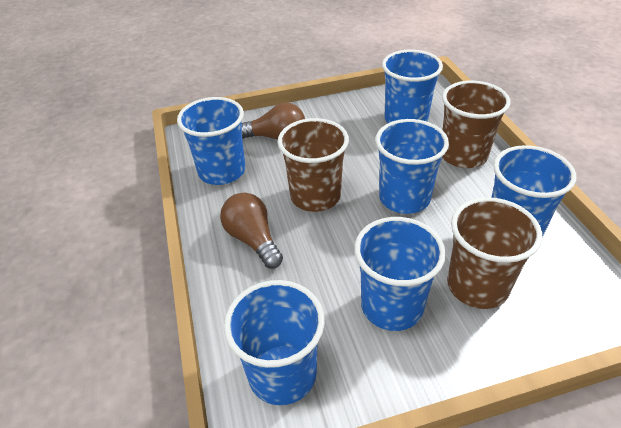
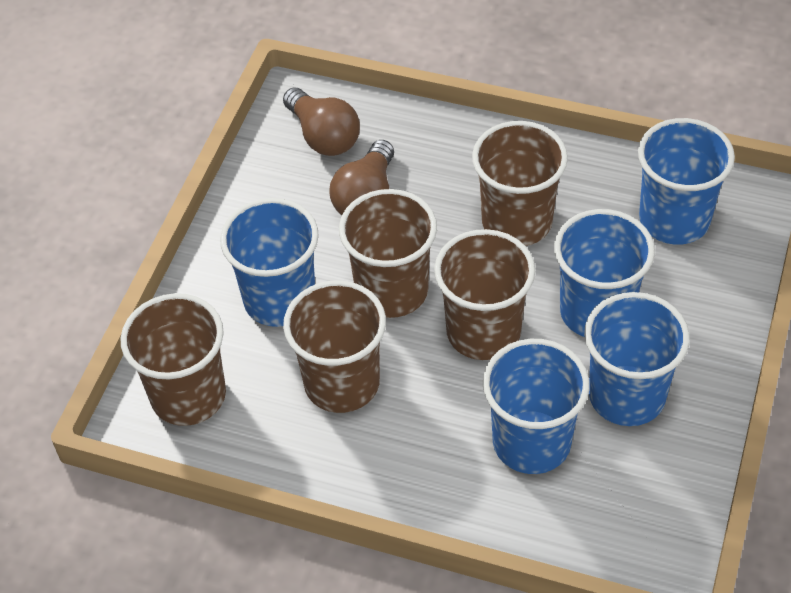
blue cup: [177,97,245,185] [224,280,325,405] [354,217,446,331] [375,119,449,214] [382,50,443,123] [491,145,576,237] = 6 -> [220,198,319,327] [483,339,590,474] [554,209,655,337] [584,292,690,426] [638,118,735,245] = 5
brown cup: [278,118,349,212] [442,81,510,168] [447,197,542,309] = 3 -> [121,293,226,426] [283,281,386,413] [339,189,437,318] [434,229,535,360] [472,121,568,246] = 5

